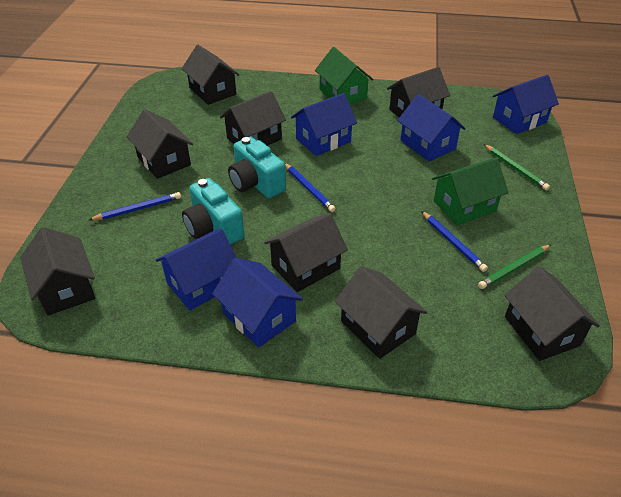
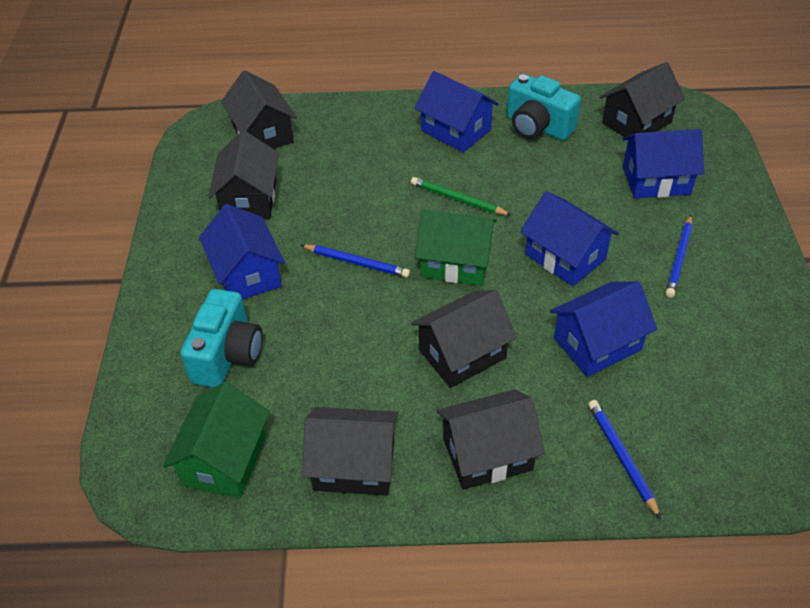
black house: [20,227,95,316] [127,109,193,179] [182,45,240,105] [220,91,286,146] [264,213,348,292] [335,266,428,359] [387,67,450,118] [504,266,600,361] = 8 -> [208,130,279,219] [221,70,297,149] [302,407,398,496] [411,290,517,388] [437,389,545,490] [600,62,685,137] = 6
green pencil: [478,245,551,289] [484,144,550,191] = 2 -> [411,177,511,215] = 1

